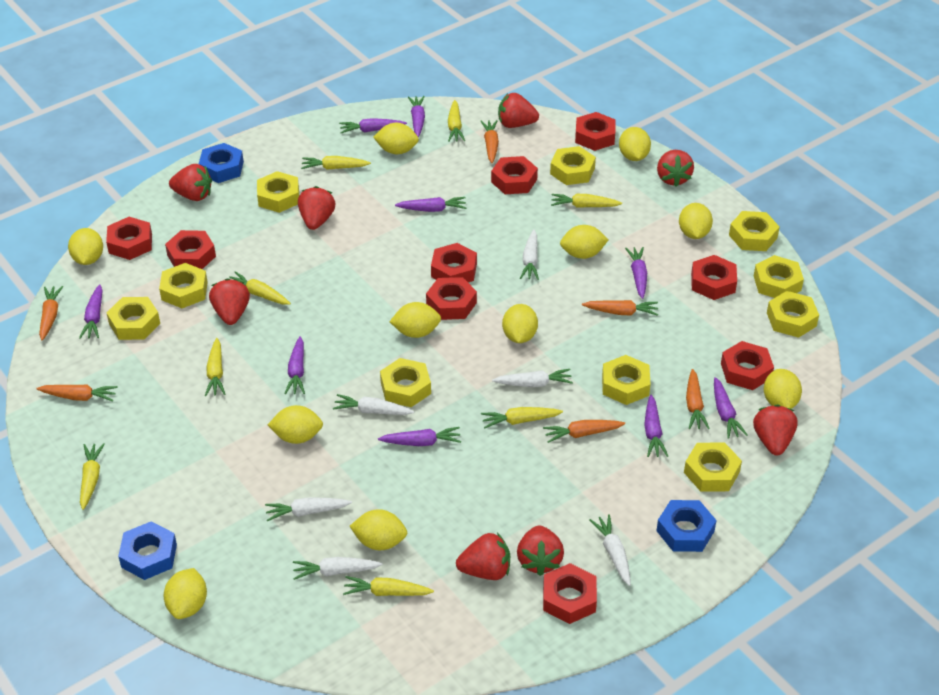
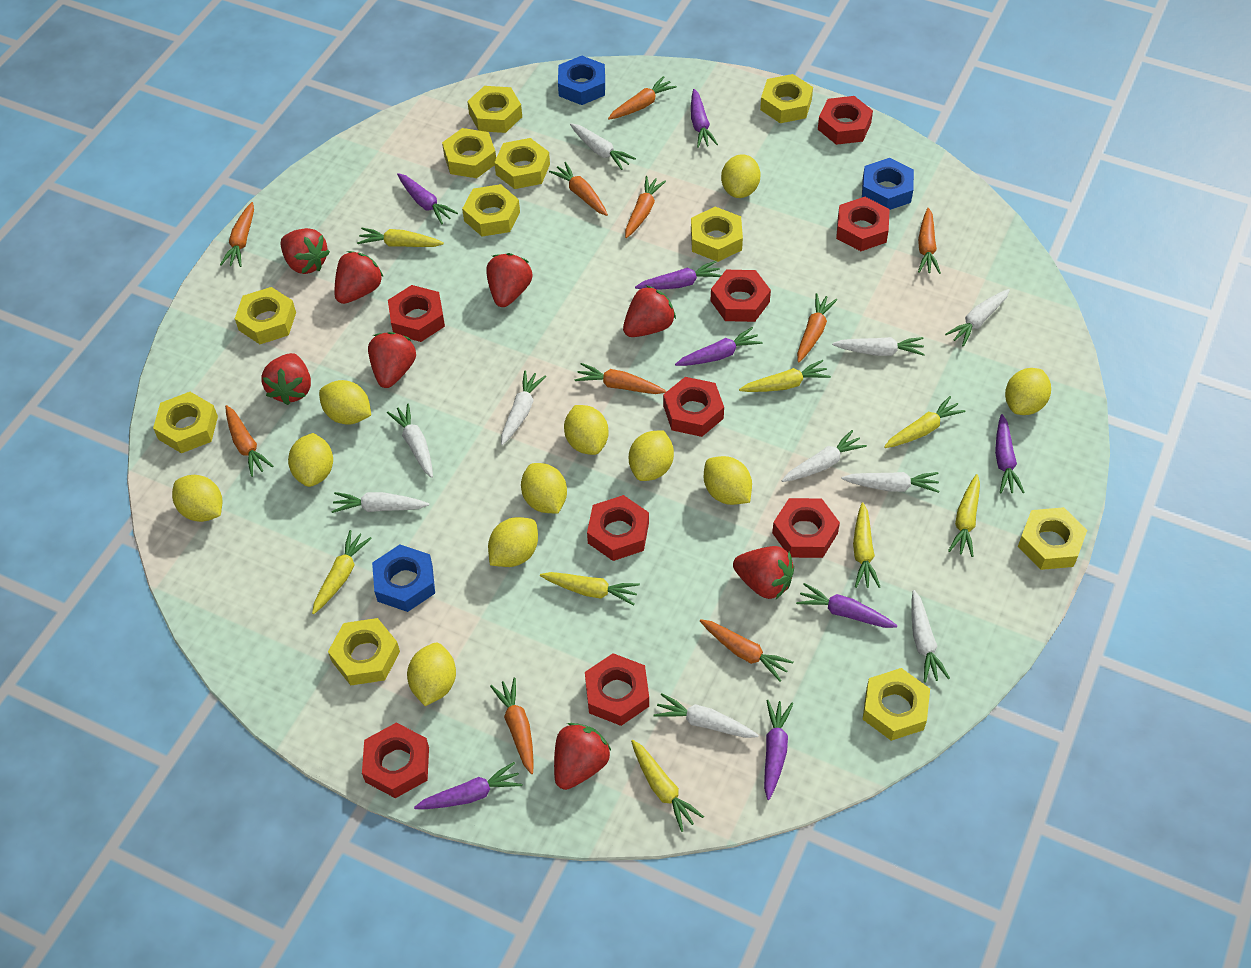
orange carrot: [36,385,118,402] [39,286,63,340] [480,120,499,163] [543,420,625,443] [582,300,658,316] [686,369,710,429] = 6 -> [220,202,254,267] [225,405,273,477] [490,678,534,774] [549,162,608,216] [575,363,666,394] [608,76,677,120] [625,176,666,238] [700,619,794,681] [797,293,837,363] [918,208,941,274] = 10
purple carrot: [79,284,103,339] [284,336,305,394] [339,118,407,133] [378,427,461,446] [395,197,466,212] [408,96,425,137] [625,247,647,299] [644,395,668,457] [714,377,748,439] = 9 -> [397,173,458,224] [414,762,522,809] [635,261,721,290] [675,327,763,366] [691,89,718,148] [764,700,793,800] [796,583,898,628] [995,414,1025,493] = 8
white carrot: [265,497,352,521] [293,557,383,580] [333,394,414,415] [492,369,573,387] [520,230,539,280] [589,514,631,586] = 6 -> [332,492,429,513] [387,404,433,478] [501,370,546,445] [570,123,636,170] [653,693,759,738] [781,430,867,482] [832,337,925,356] [842,472,940,493] [911,590,950,683] [945,289,1010,346] = 10
yellow nut: [107,297,160,340] [159,263,208,308] [257,171,299,213] [380,358,431,407] [550,146,596,185] [602,355,651,405] [684,443,742,492] [729,211,780,251] [754,255,804,298] [767,291,819,338] = 10 -> [153,392,218,453] [235,287,296,344] [328,618,400,685] [442,128,496,178] [462,184,520,237] [467,86,522,133] [494,138,550,189] [691,207,743,262] [760,74,813,123] [862,668,930,741] [1018,507,1087,570] = 11

